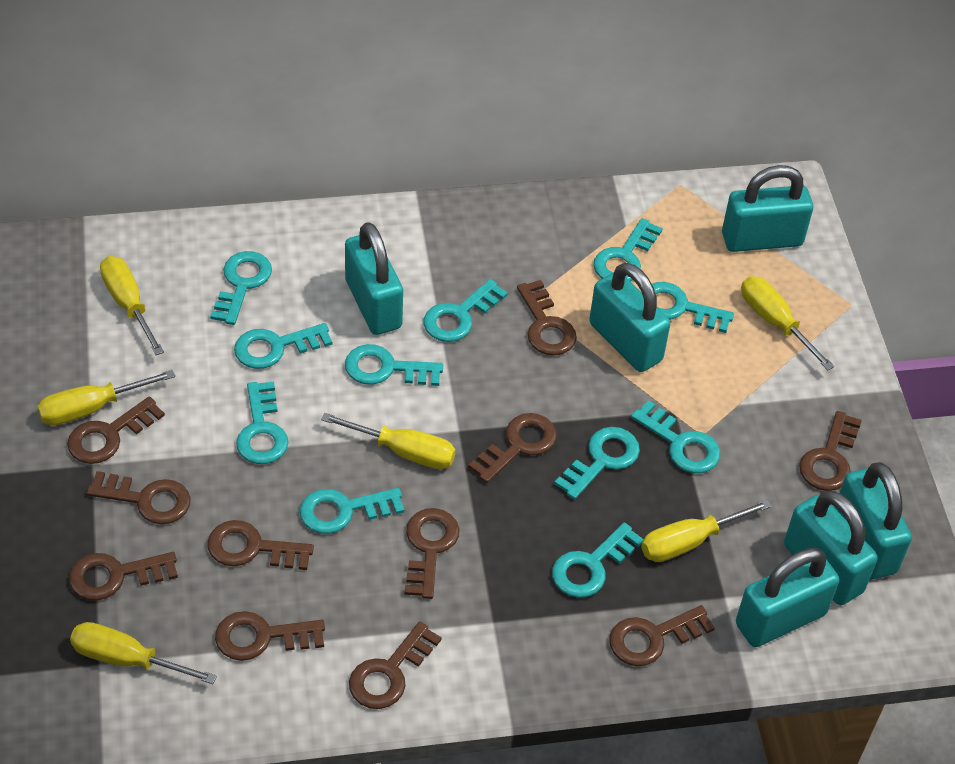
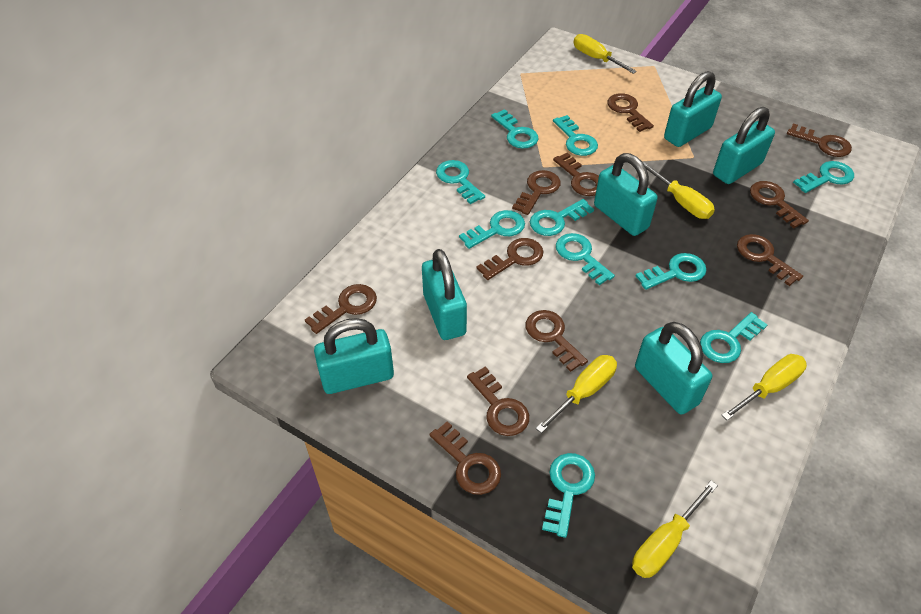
turquoise key: [210,251,272,325] [234,323,333,369] [236,381,288,464] [300,488,404,534] [345,344,443,386] [423,279,508,342] [552,522,644,598] [554,427,640,500] [593,218,663,281] [631,400,720,473] [652,282,734,333] = 11 -> [436,160,485,204] [459,210,525,249] [491,109,538,149] [530,199,594,236] [542,453,595,538] [553,115,598,156] [556,233,615,285] [636,253,707,290] [700,312,767,363] [793,161,854,193] = 10
yellow screwdriver: [38,370,175,425] [70,622,217,684] [100,256,164,355] [321,413,456,469] [641,499,772,562] [741,276,835,370] = 6 -> [536,355,617,433] [574,34,637,74] [632,481,718,578] [643,162,715,219] [721,354,807,421] = 5

